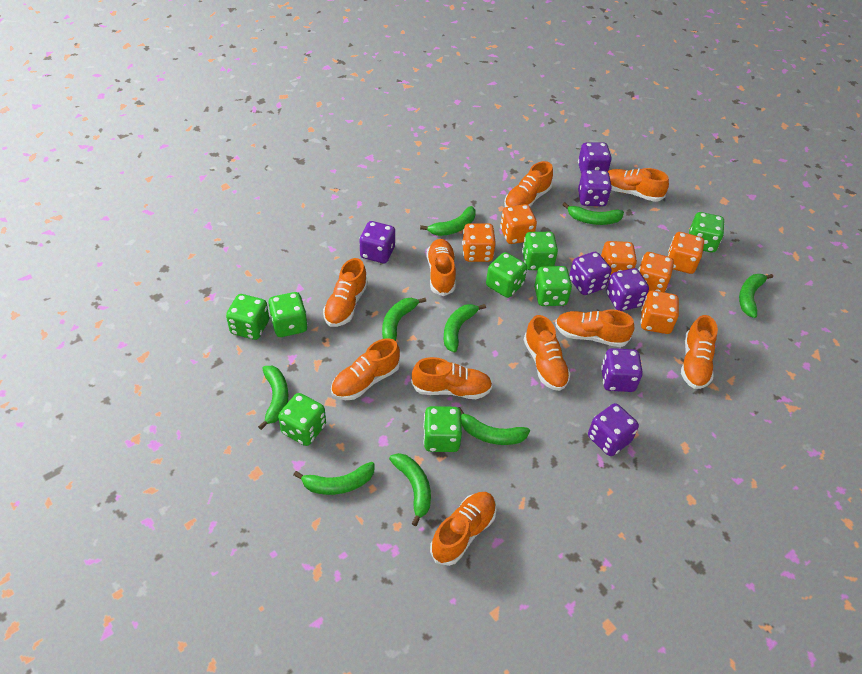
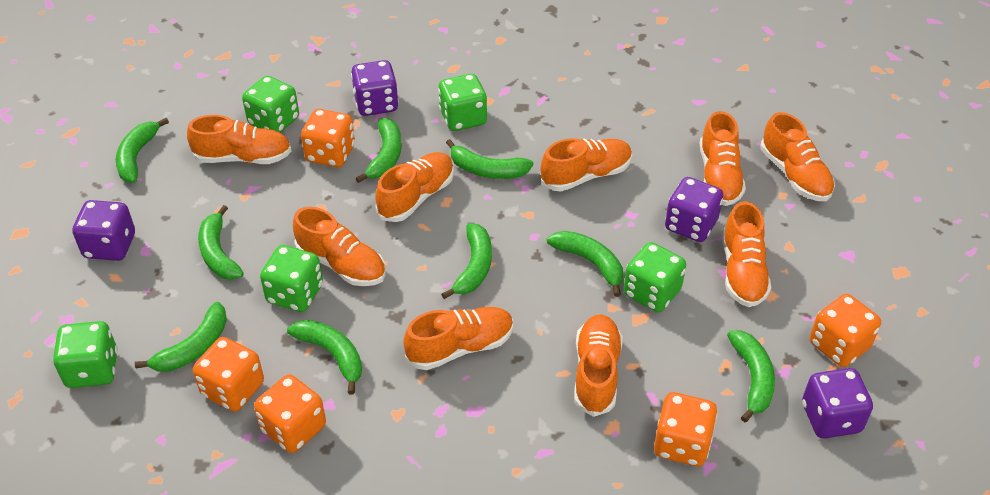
green dice: [226,294,269,340] [268,292,308,337] [278,393,326,446] [423,406,462,452] [486,252,527,298] [522,232,558,270] [534,266,572,306] [689,212,725,253] = 8 -> [53,321,118,388] [242,76,299,133] [260,245,323,312] [438,74,487,131] [623,242,686,312] = 5
orange dice: [462,223,496,262] [500,204,537,244] [601,241,637,280] [638,252,674,292] [641,291,679,334] [668,232,704,274] = 6 -> [193,337,264,412] [254,375,326,453] [301,109,355,167] [654,392,718,466] [810,294,881,367] = 5
orange shoe: [323,258,368,327] [331,338,400,400] [411,357,493,399] [427,239,456,296] [430,492,497,566] [504,161,553,207] [524,315,571,391] [555,309,634,347] [607,168,669,202] [681,315,718,389] = 10 -> [187,115,291,164] [293,207,386,286] [375,152,454,222] [403,307,513,370] [541,138,632,191] [574,314,623,417] [700,111,746,206] [722,201,771,307] [761,112,835,201] = 9
purple dice: [359,221,395,263] [569,252,611,295] [578,142,612,174] [578,170,612,207] [588,403,639,456] [601,348,643,392] [606,268,649,311] = 7 -> [72,200,135,261] [351,60,399,116] [665,177,723,242] [802,368,873,439] = 4

